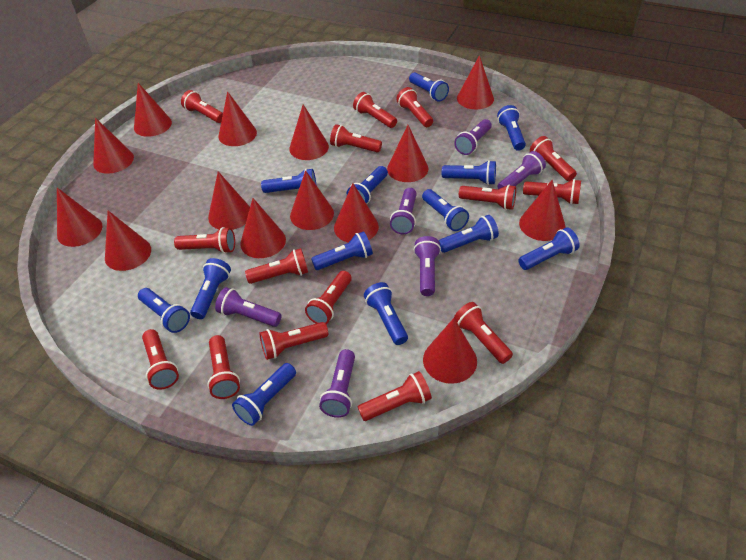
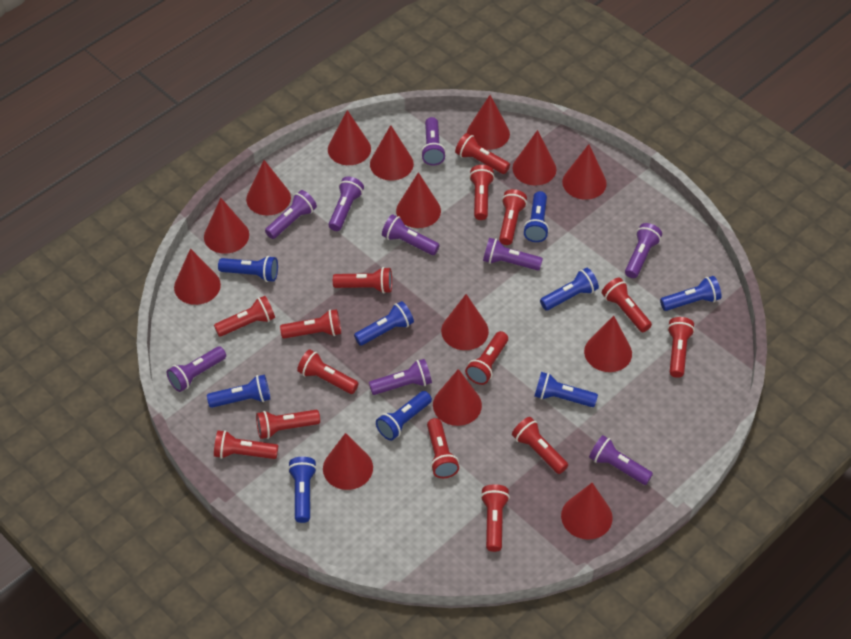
blue flashlight: [138,288,190,333] [190,258,231,319] [232,363,296,426] [261,169,316,193] [311,231,373,270] [347,166,388,204] [364,282,408,345] [409,72,449,102] [422,189,469,231] [439,215,499,253] [442,160,496,185] [497,105,526,151] [518,227,580,270] = 13 -> [207,375,270,408] [218,256,278,282] [288,457,317,523] [354,301,414,346] [376,391,432,440] [523,191,549,242] [534,372,598,407] [540,268,599,310] [660,276,722,311] = 9
purple flashlight: [215,287,282,327] [319,349,355,418] [390,188,417,234] [414,236,441,296] [454,119,492,155] [498,151,546,189] = 6 -> [167,346,226,392] [265,190,317,239] [329,177,364,231] [369,359,432,395] [382,214,440,255] [421,117,446,166] [483,238,543,271] [589,435,653,485] [625,223,662,278] = 9

